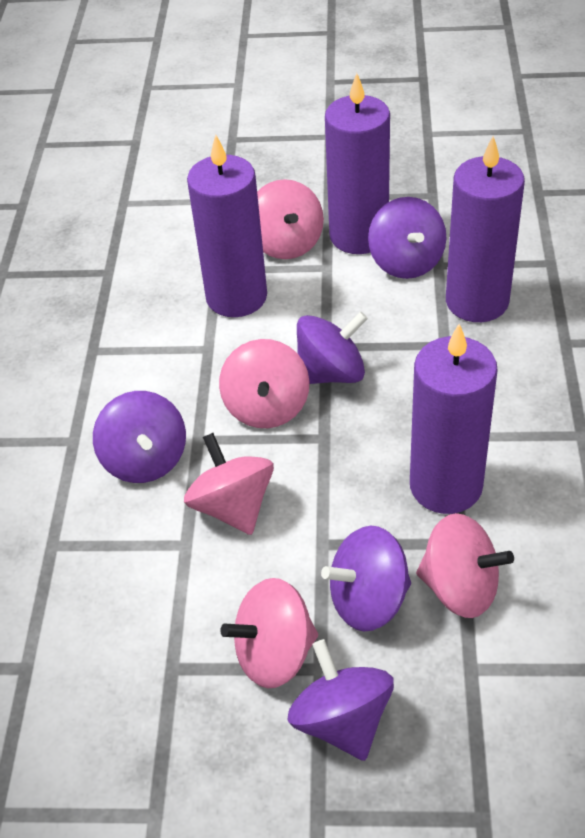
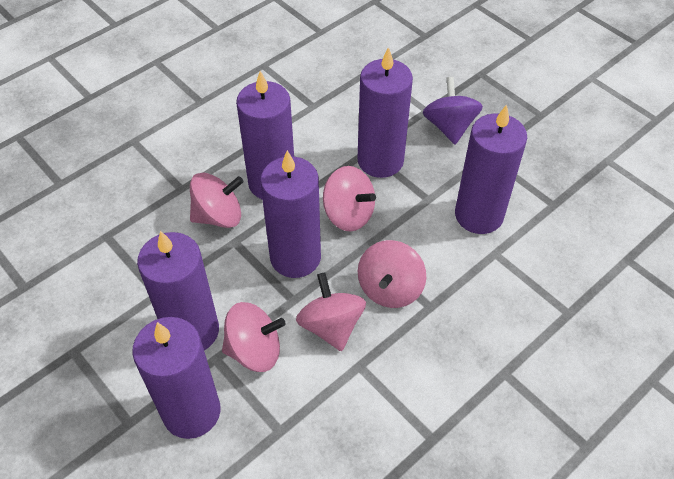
purple candle: [187,135,267,317] [325,73,390,254] [410,324,498,514] [446,136,525,322] = 4 -> [132,317,221,439] [137,231,219,350] [236,71,294,199] [260,150,321,278] [358,47,413,178] [455,104,527,234] = 6
purple spinning top: [93,391,186,483] [287,639,394,761] [297,311,368,384] [321,526,411,631] [368,197,446,279] = 5 -> [422,77,483,144] = 1

